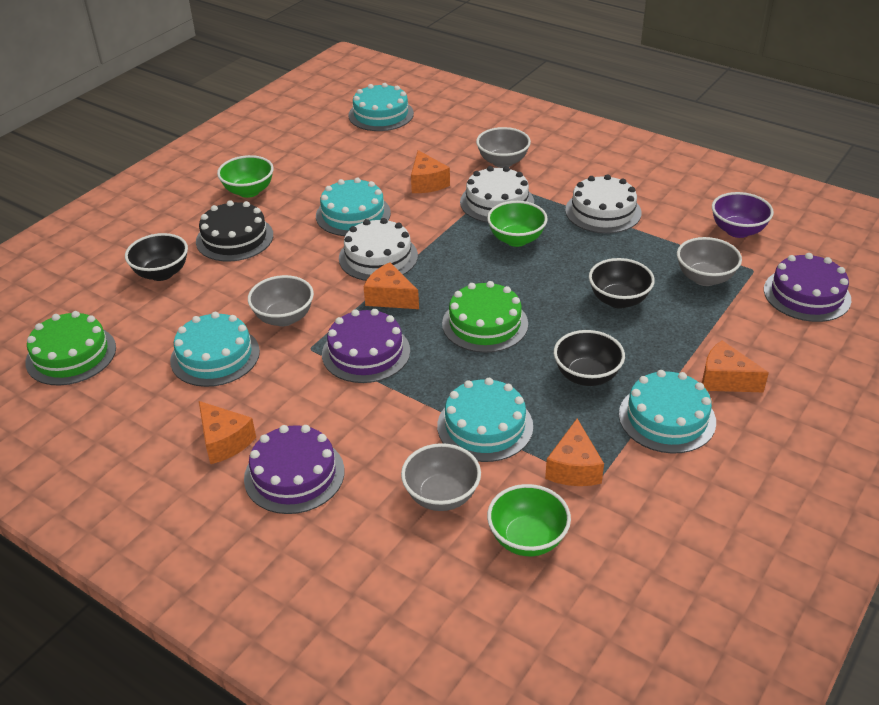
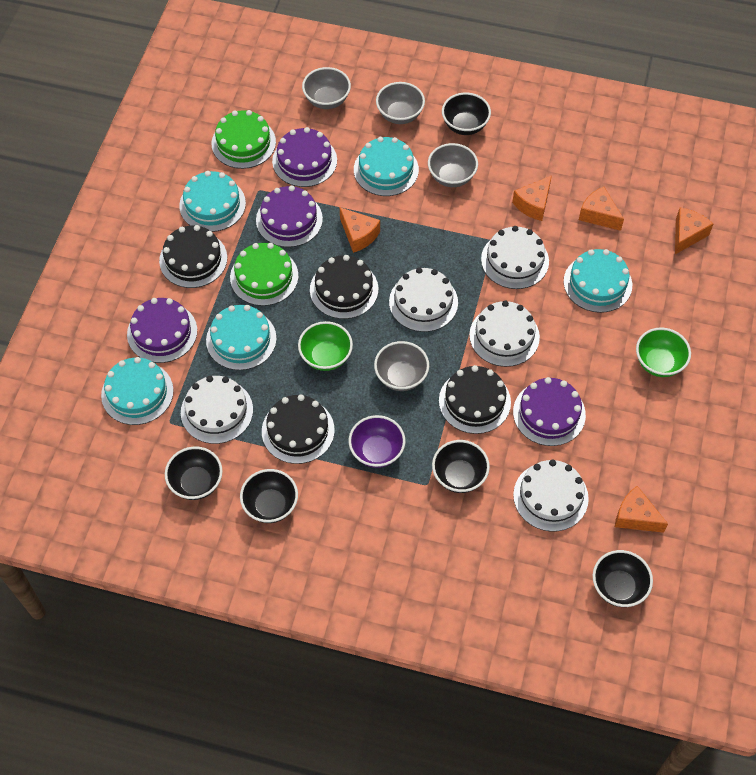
black bowl: [125,233,188,281] [554,330,625,386] [589,258,655,309] = 3 -> [165,446,223,500] [240,469,298,523] [432,440,490,493] [442,92,491,135] [593,550,653,607] = 5
black cake: [196,200,273,262] = 1 -> [159,225,227,288] [262,394,335,464] [310,255,378,319] [439,365,511,434] = 4
green bowl: [217,155,274,198] [487,201,548,247] [487,484,571,556] = 3 -> [298,321,353,371] [636,328,691,377] = 2
purple cake: [244,425,345,514] [322,309,410,383] [764,253,851,322] = 3 -> [127,298,197,363] [256,185,323,247] [272,127,337,187] [513,377,586,446] = 4
white cake: [339,218,418,281] [460,166,534,223] [565,174,641,234] = 3 -> [181,376,253,444] [389,267,458,332] [469,301,540,367] [481,226,549,289] [513,460,589,532] = 5

